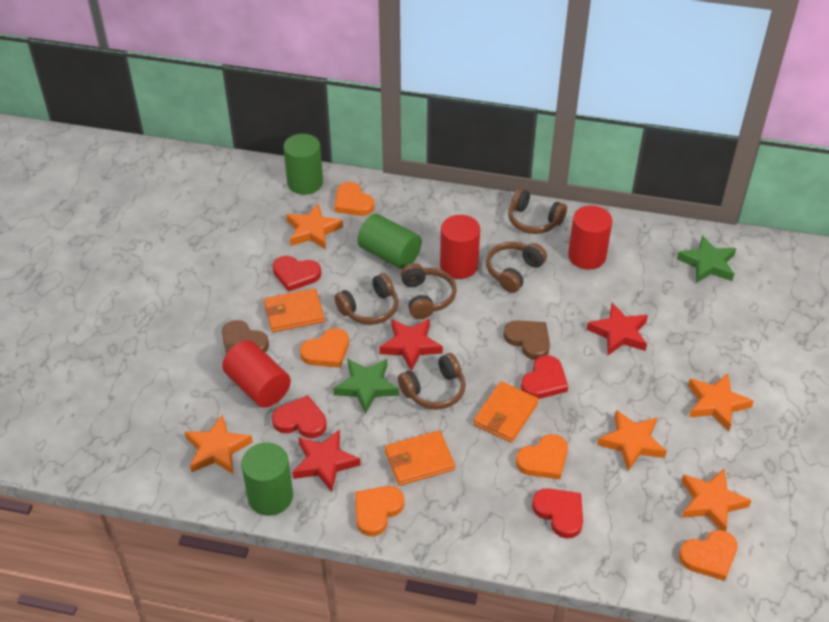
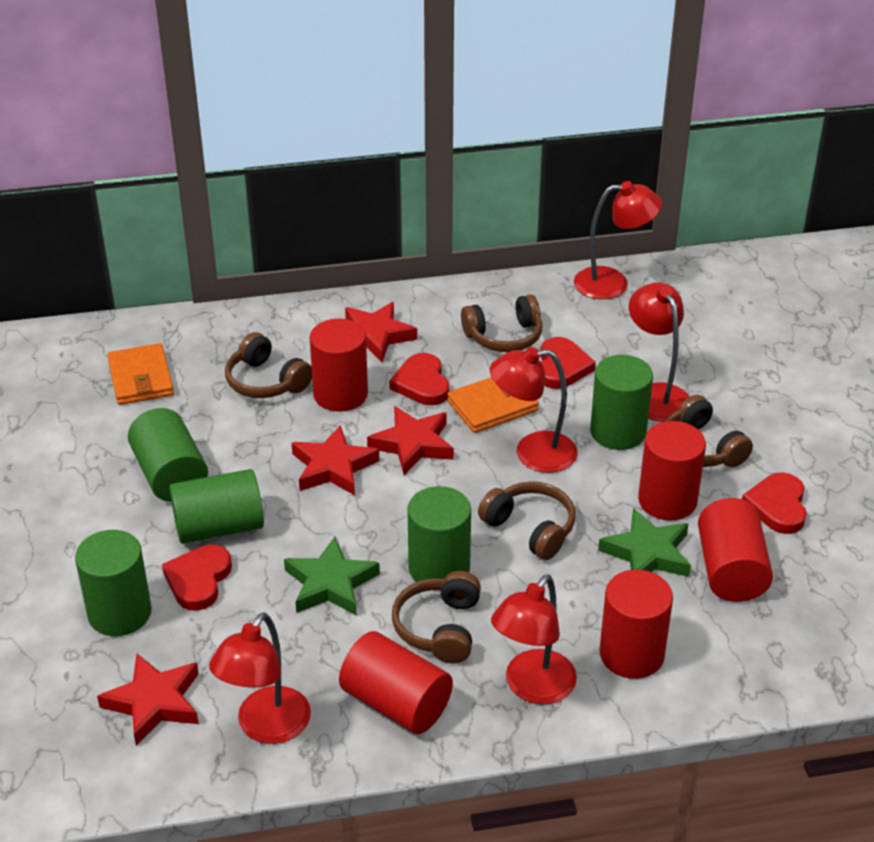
brown heart: [222,320,269,354] [504,320,550,360] = 2 -> none = 0
green cylinder: [241,443,293,516] [283,134,323,195] [357,214,422,269] = 3 -> [75,530,152,636] [128,408,208,502] [169,469,264,544] [408,486,471,582] [590,355,653,450] = 5
orange heart: [300,328,349,368] [334,182,374,216] [355,486,404,536] [516,434,568,479] [679,530,738,581] = 5 -> none = 0
orange star: [185,415,253,474] [286,203,343,249] [597,410,667,471] [681,469,752,531] [688,373,754,431] = 5 -> none = 0
orange wallet: [264,288,325,332] [385,430,455,486] [473,381,539,443] = 3 -> [107,343,174,405] [447,377,539,433] = 2
red cylinder: [222,340,291,408] [440,215,480,279] [568,206,613,270] = 3 -> [310,319,368,412] [339,631,453,734] [600,570,673,679] [638,421,706,520] [698,498,773,602] = 5
red lamp: none = 0 -> [209,613,311,744] [490,347,578,473] [491,574,577,705] [574,181,662,299] [629,282,689,422] = 5
red star: [292,430,361,492] [379,319,443,371] [587,303,648,355] = 3 -> [97,654,199,746] [292,425,379,495] [345,302,417,362] [367,406,454,475] = 4

